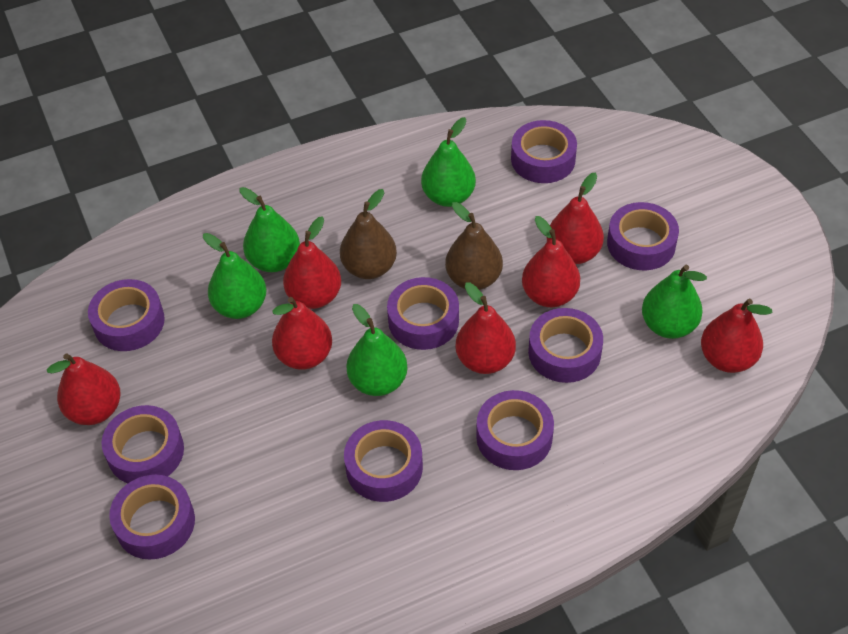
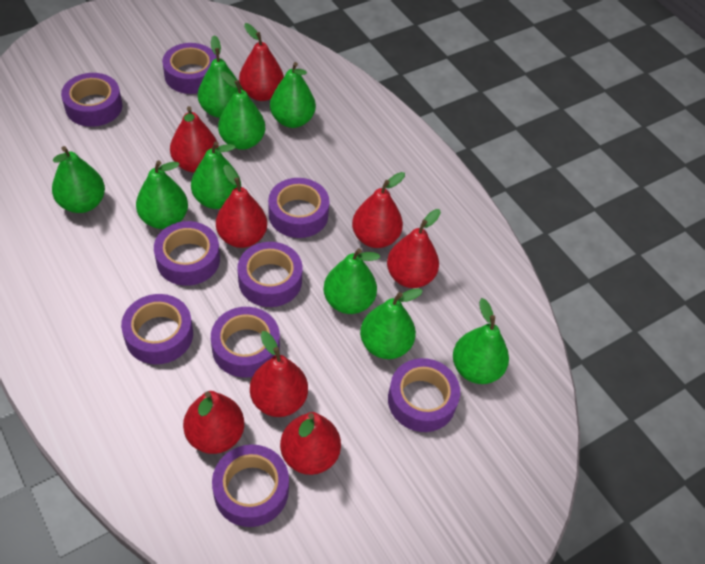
brown pear: [340,189,397,279] [445,202,503,290] = 2 -> none = 0
green pear: [203,233,267,319] [240,187,300,272] [346,304,408,396] [421,117,476,207] [642,265,707,339] = 5 -> [52,146,105,213] [136,161,188,229] [191,141,241,209] [198,35,243,118] [218,71,265,150] [270,62,316,128] [323,248,380,314] [360,288,423,359] [453,298,509,384] = 9
red pear: [47,353,121,425] [272,297,332,370] [283,216,341,309] [455,283,516,374] [522,216,580,307] [547,172,604,264] [701,299,773,373] = 7 -> [170,106,218,172] [183,391,244,454] [216,165,267,248] [239,23,284,101] [250,331,308,417] [280,412,341,475] [352,172,405,248] [387,209,441,288] = 8

